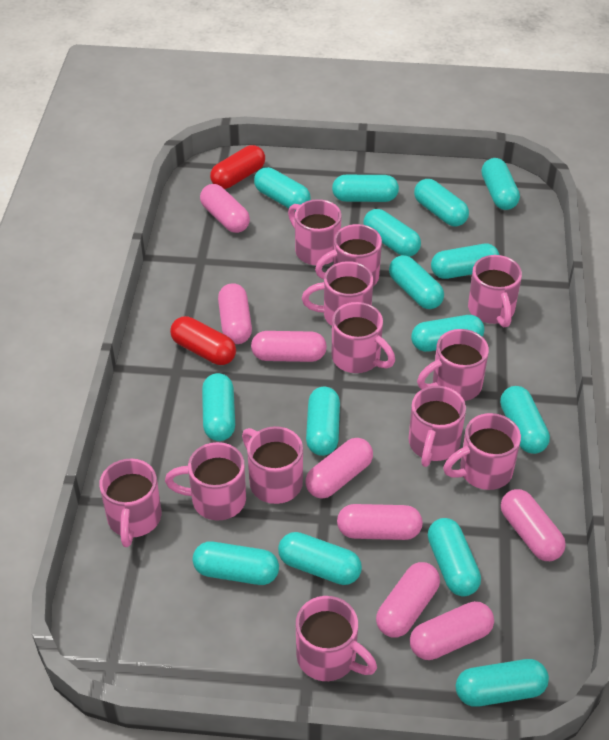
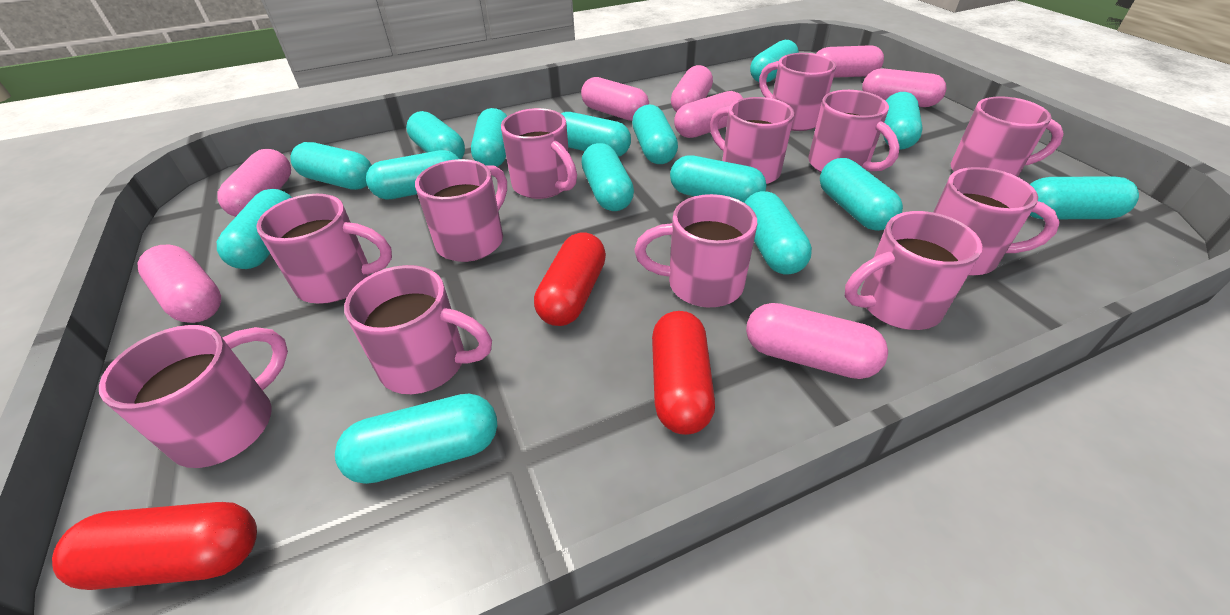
red capsule: [170,316,236,365] [210,145,265,189] = 2 -> [52,502,257,590] [534,232,606,326] [652,311,715,435] = 3

